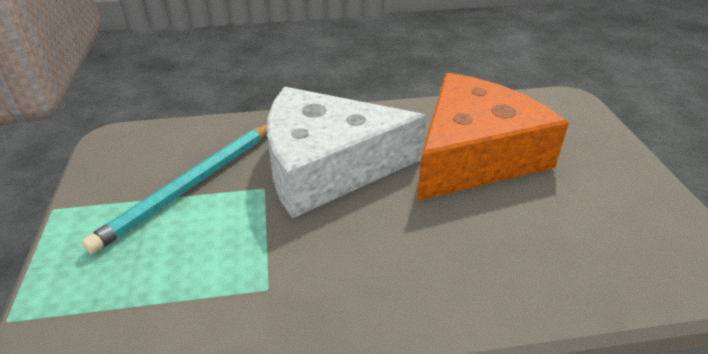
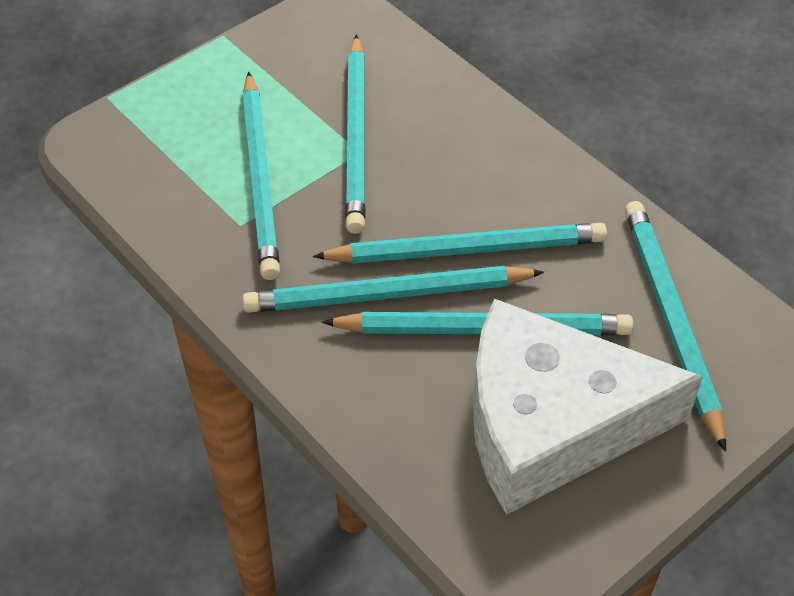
orange cheese: [417,73,569,201] = 1 -> none = 0
turquoise pencil: [82,124,267,254] = 1 -> [242,72,280,280] [242,266,544,313] [313,223,607,264] [322,312,634,335] [345,34,366,234] [625,201,726,452] = 6

